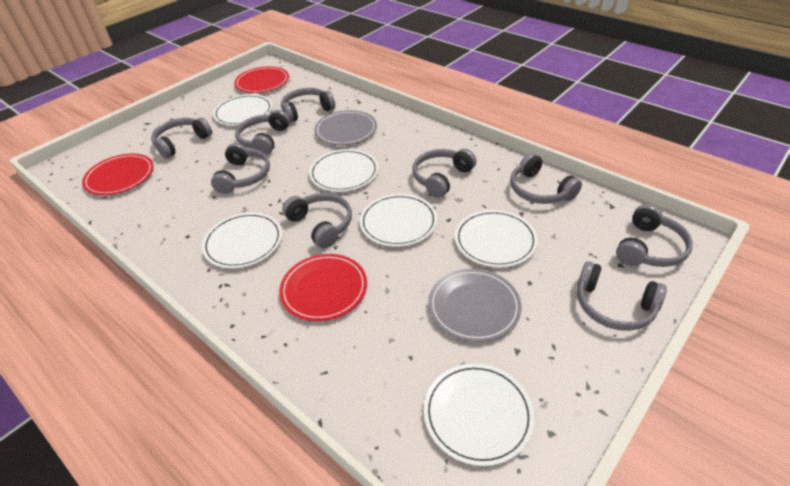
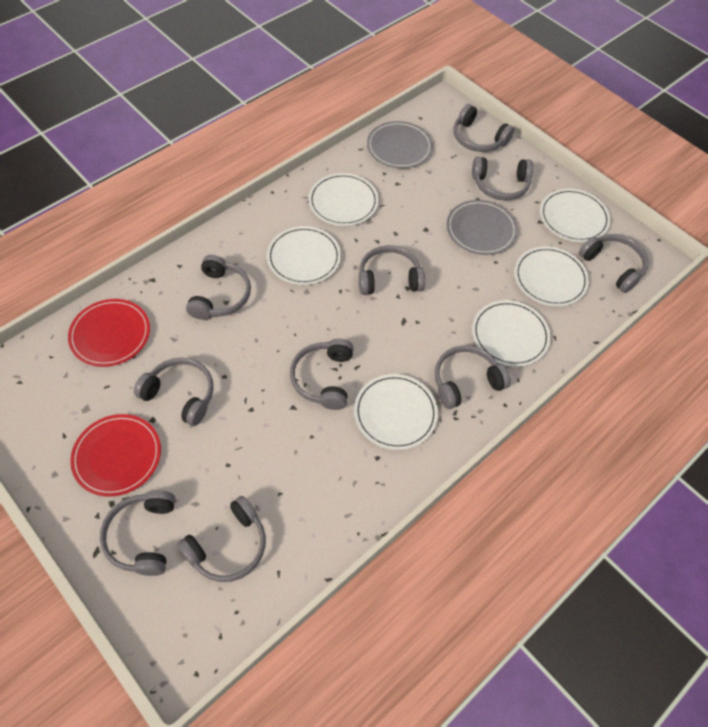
grey headphones: [151,118,212,158] [211,143,270,194] [235,110,290,155] [281,88,335,123] [282,193,352,248] [412,149,477,198] [510,153,582,204] [577,261,667,331] [616,204,693,267] = 9 -> [100,490,175,576] [134,358,214,426] [177,496,266,582] [186,255,251,320] [290,338,354,410] [359,245,425,295] [435,345,511,409] [453,104,514,152] [472,157,533,200] [579,234,648,293] = 10
red plate: [82,153,154,195] [234,66,289,93] [279,254,367,321] = 3 -> [68,299,150,367] [70,414,161,497] = 2

